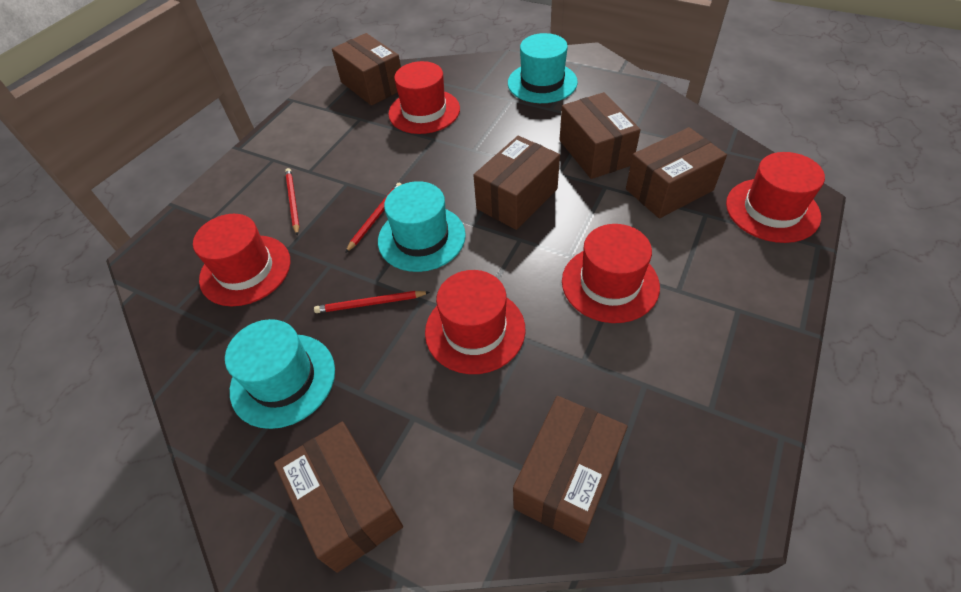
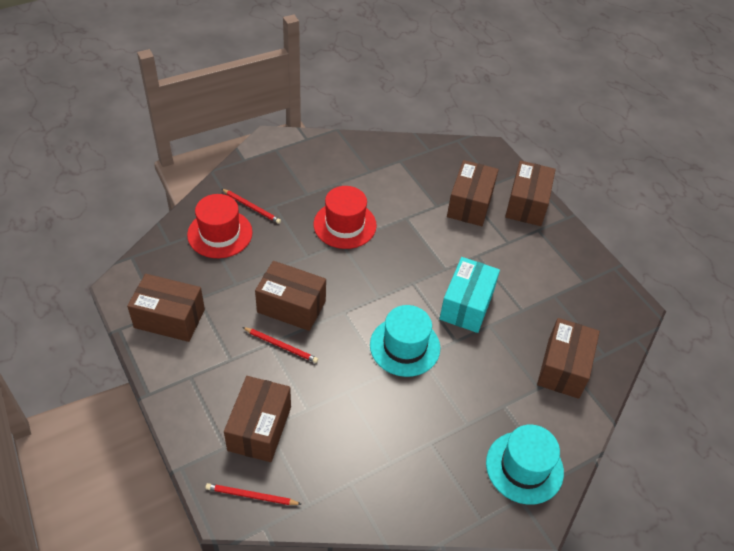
red hat: [193,214,291,306] [388,61,460,134] [425,270,526,374] [562,224,660,323] [726,152,825,243] = 5 -> [187,194,253,258] [313,186,377,249] = 2
turquoise box: none = 0 -> [439,257,500,333] = 1
turquoise hat: [225,319,335,429] [378,181,466,272] [508,33,578,103] = 3 -> [370,305,440,377] [486,424,564,505] = 2

